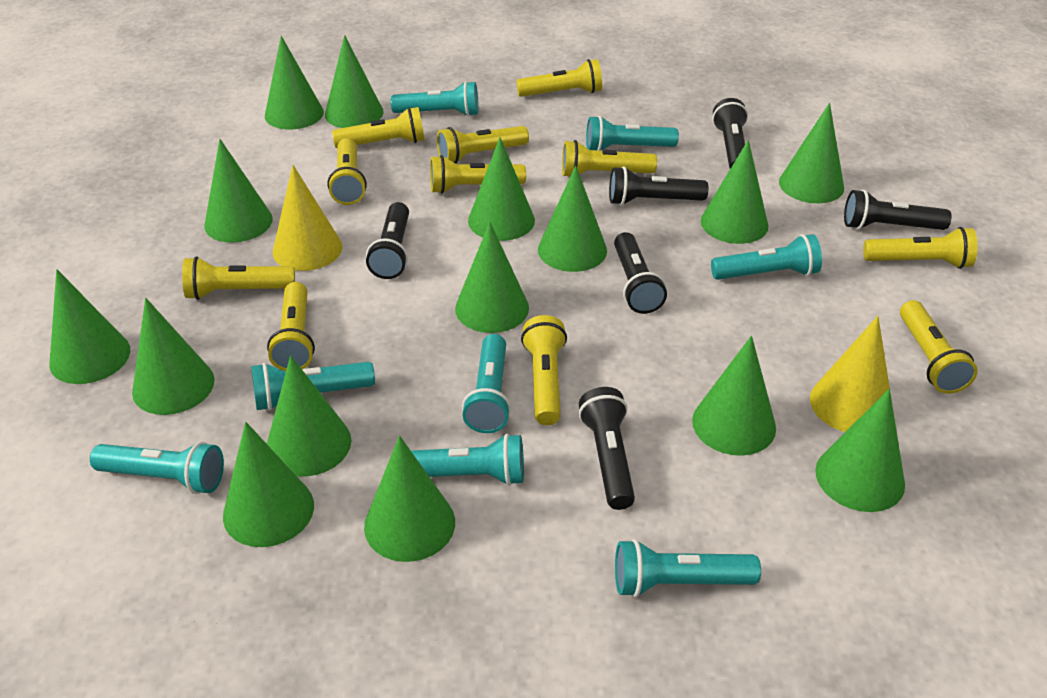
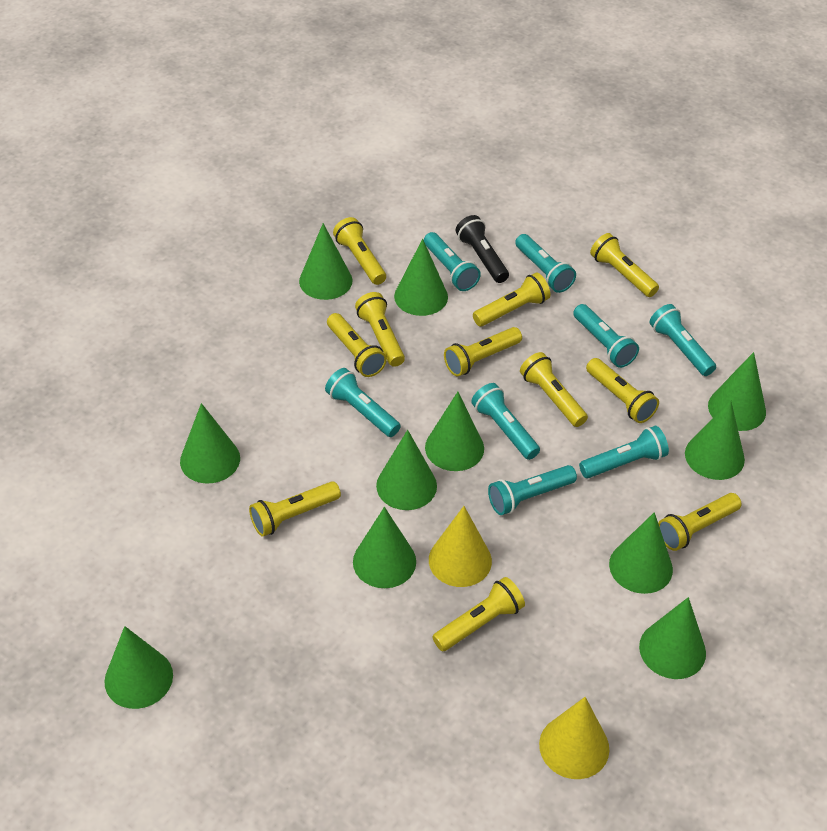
black flashlight: [366,202,409,279] [578,387,635,510] [609,166,709,206] [614,232,667,314] [712,98,748,169] [844,190,952,230] = 6 -> [456,215,509,283] = 1
green cone: [49,269,130,384] [132,298,215,415] [204,139,273,243] [223,422,314,547] [265,36,324,129] [267,355,351,477] [325,35,384,128] [364,435,455,562] [455,222,529,333] [468,137,535,241] [538,166,607,272] [692,336,776,456] [701,140,768,244] [779,103,844,203] [815,389,905,512] = 15 -> [105,626,173,709] [180,403,240,484] [299,223,353,300] [353,507,416,588] [376,430,437,510] [394,239,448,316] [425,392,484,471] [609,512,673,594] [639,597,706,679] [685,400,745,480] [708,352,766,431] = 11

